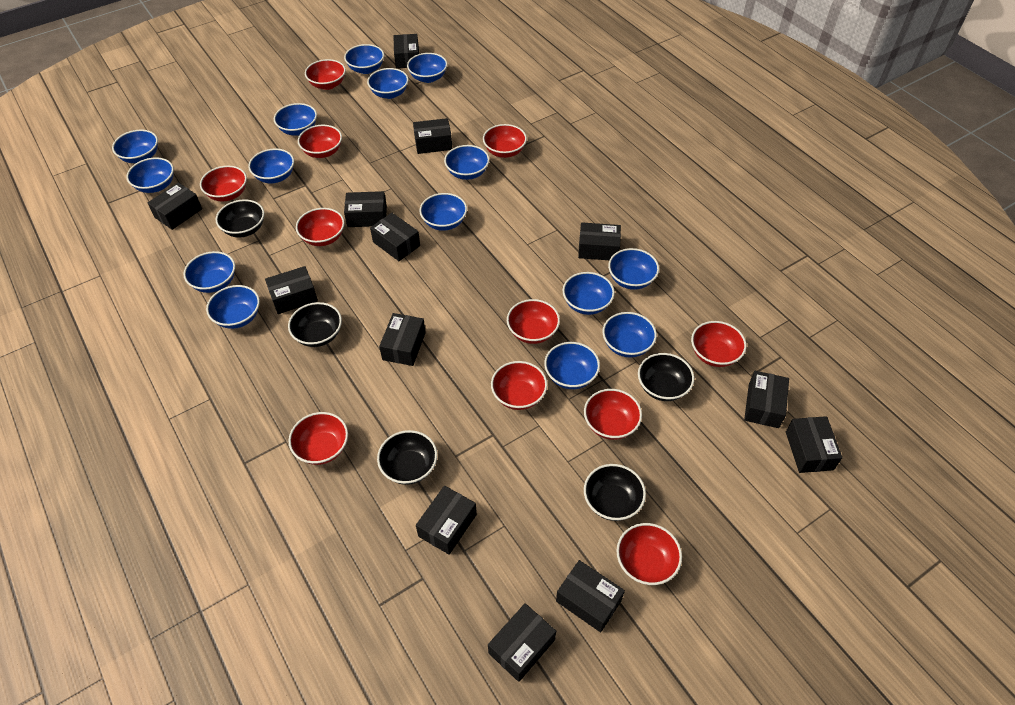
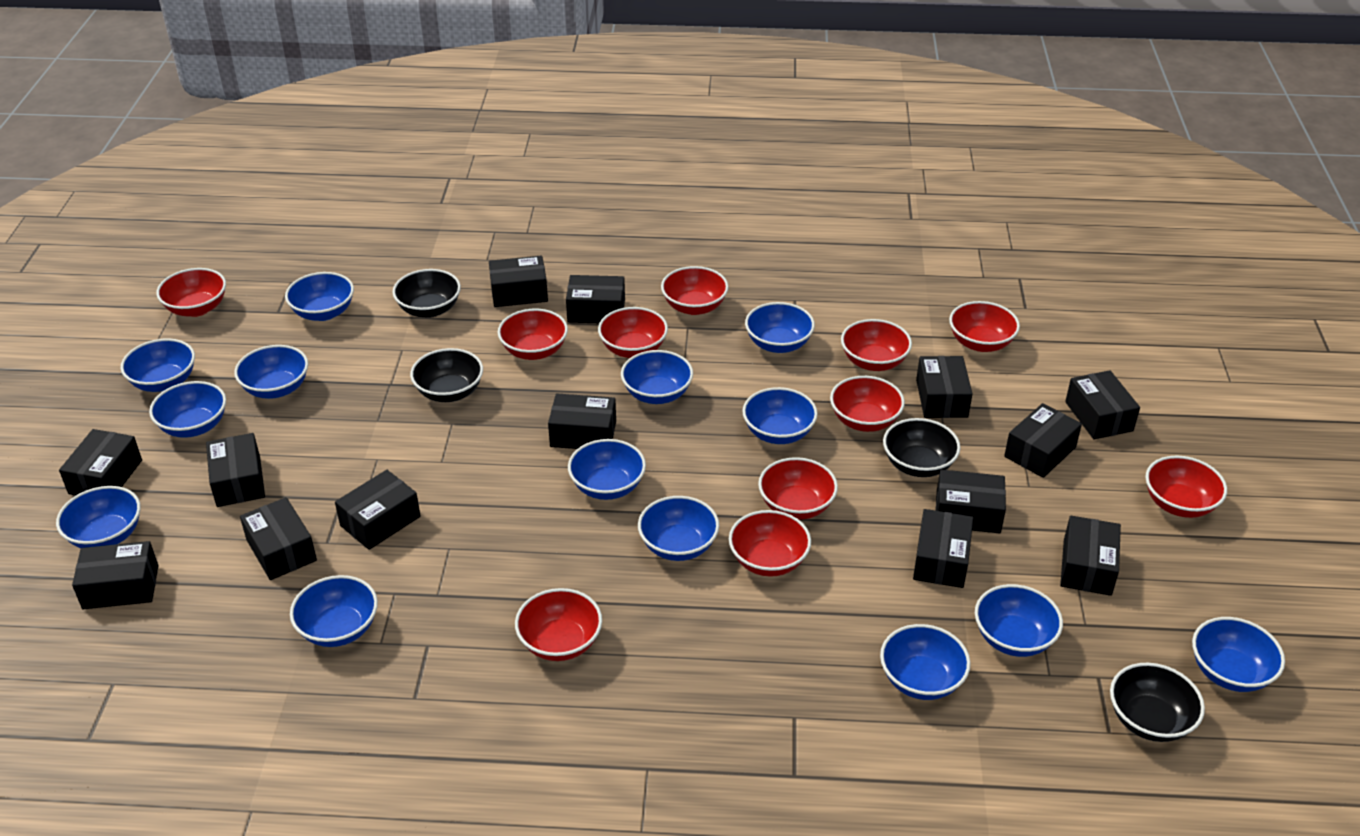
black bowl: [216,199,264,238] [288,302,342,347] [377,430,437,485] [584,464,646,521] [638,353,694,401] = 5 -> [392,269,461,318] [410,348,483,402] [883,418,961,477] [1110,663,1205,742] = 4
black box: [148,182,202,230] [265,266,318,314] [344,191,387,227] [370,213,420,261] [379,313,426,366] [393,34,419,69] [413,118,452,154] [416,485,477,555] [488,603,556,682] [556,560,625,632] [578,222,621,260] [744,371,789,428] [786,416,842,473] = 13 -> [59,429,142,496] [72,541,159,609] [206,433,265,507] [240,497,317,580] [335,470,420,550] [489,255,548,307] [548,393,616,449] [566,275,625,323] [913,509,973,588] [916,356,973,418] [936,470,1006,533] [1004,403,1082,478] [1060,516,1121,596] [1065,370,1140,440] = 14
blue bowl: [112,130,158,163] [127,157,174,193] [183,251,235,293] [206,285,260,329] [248,149,294,183] [274,103,317,136] [344,44,384,74] [367,68,409,99] [407,53,447,83] [419,193,467,231] [444,145,489,180] [544,342,600,389] [562,272,615,315] [602,312,657,358] [608,248,659,290] = 15 -> [56,486,141,548] [121,338,195,392] [149,381,226,438] [234,345,308,399] [285,272,354,321] [290,575,378,647] [568,439,646,500] [621,350,693,404] [638,496,719,561] [742,387,818,444] [745,302,815,353] [880,624,971,700] [975,584,1063,657] [1192,617,1285,692] = 14

